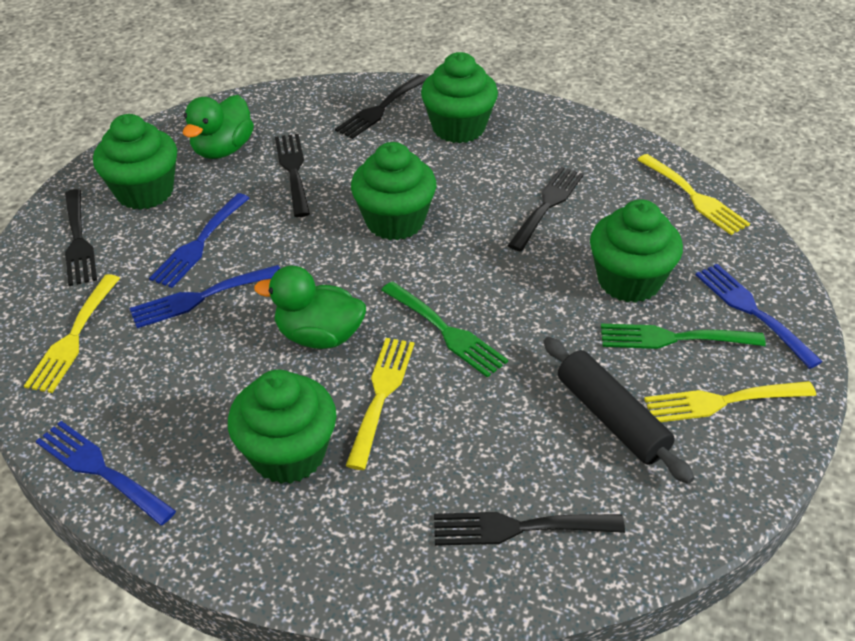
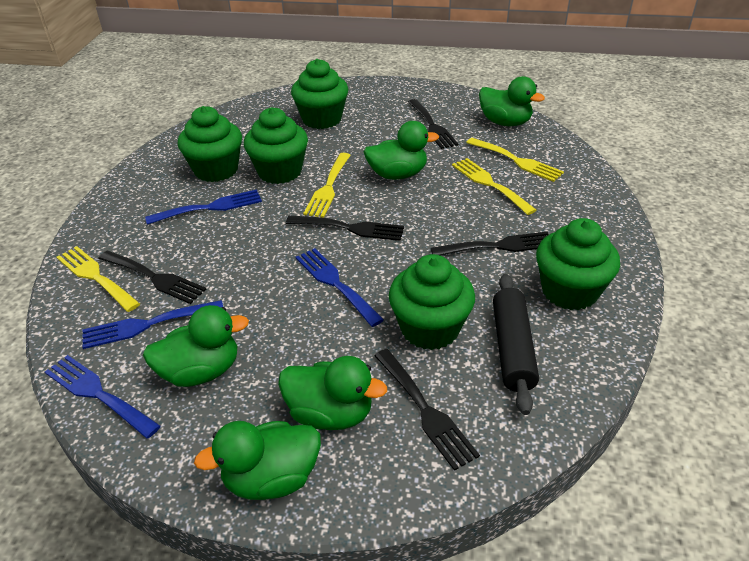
green duck: [183,95,254,159] [254,266,366,349] = 2 -> [143,305,249,387] [194,421,321,500] [278,356,387,430] [364,121,439,180] [479,76,545,126] = 5
green fork: [381,281,508,378] [601,323,766,349] = 2 -> none = 0

